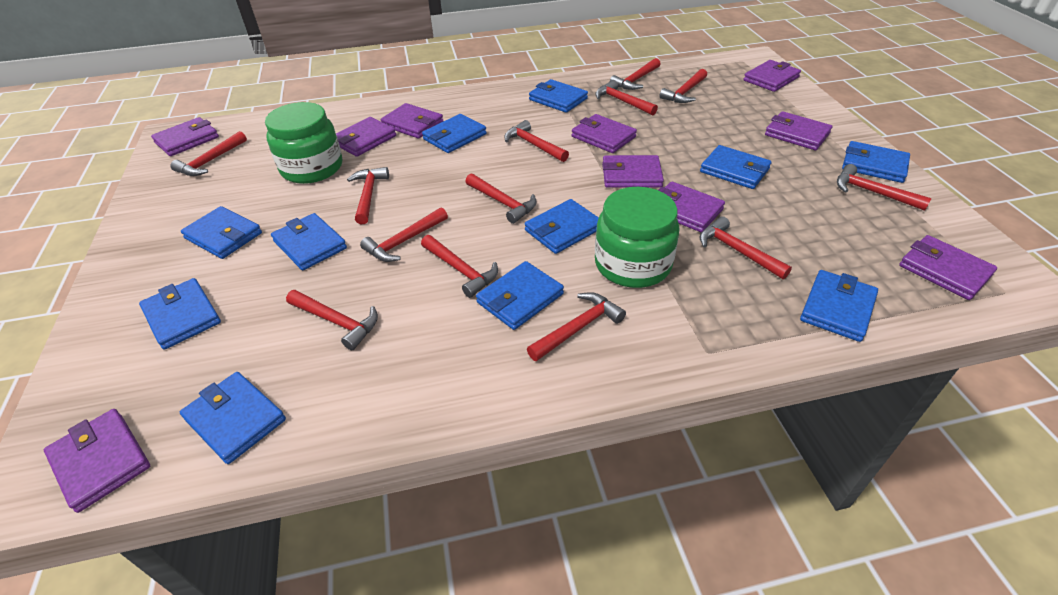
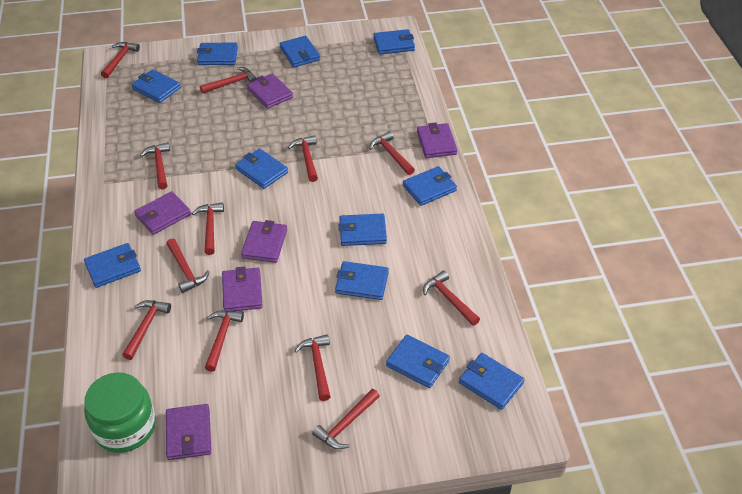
green jar: [265,102,342,184] [595,187,679,288] = 2 -> [84,372,156,453] = 1
purple wallet: [44,409,150,513] [151,117,219,156] [336,117,396,157] [381,103,443,139] [572,114,637,153] [602,155,664,188] [658,181,725,233] [744,60,801,92] [765,111,832,150] [899,235,997,300] = 10 -> [134,191,191,235] [166,404,211,460] [222,267,263,312] [241,220,287,263] [247,74,293,109] [417,123,457,158] = 6
red hammer: [170,131,247,176] [286,290,378,350] [347,167,389,224] [360,207,448,262] [421,235,498,298] [465,174,537,224] [504,120,569,162] [527,292,626,361] [595,80,658,115] [610,58,660,90] [659,69,707,103] [700,216,792,279] [837,164,932,211] = 13 -> [101,42,140,78] [122,300,171,360] [140,142,170,189] [166,239,210,293] [192,202,224,255] [200,67,256,94] [205,310,244,372] [288,135,318,182] [294,334,331,401] [312,389,380,449] [369,131,415,175] [423,270,480,326] = 12

